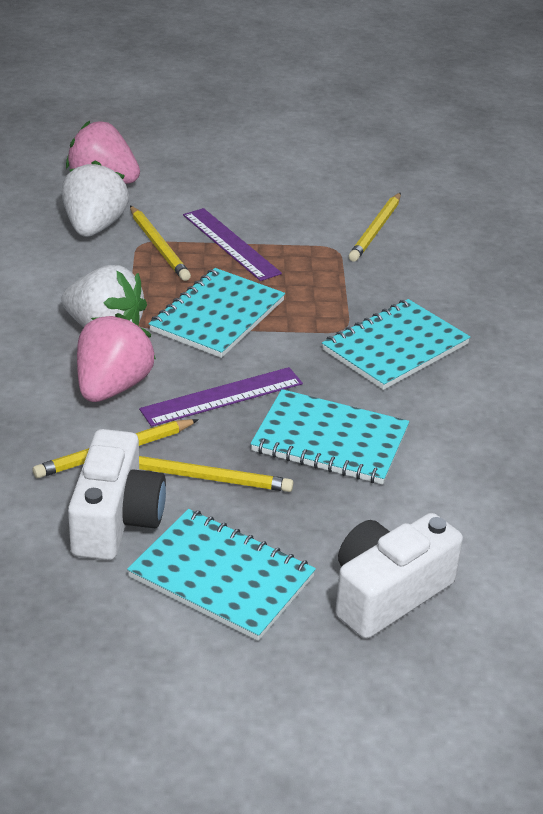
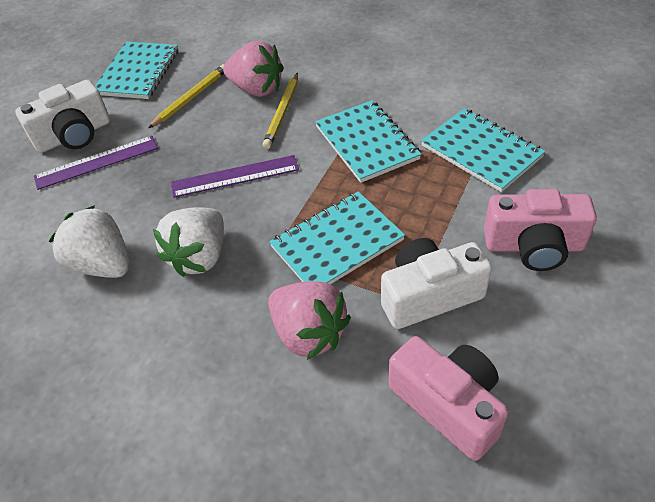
pink camera: none = 0 -> [389,336,509,461] [484,189,597,271] = 2
yellow pencil: [33,419,199,478] [130,205,191,281] [139,456,293,492] [348,193,401,261] = 4 -> [148,64,224,128] [262,72,298,149] = 2

